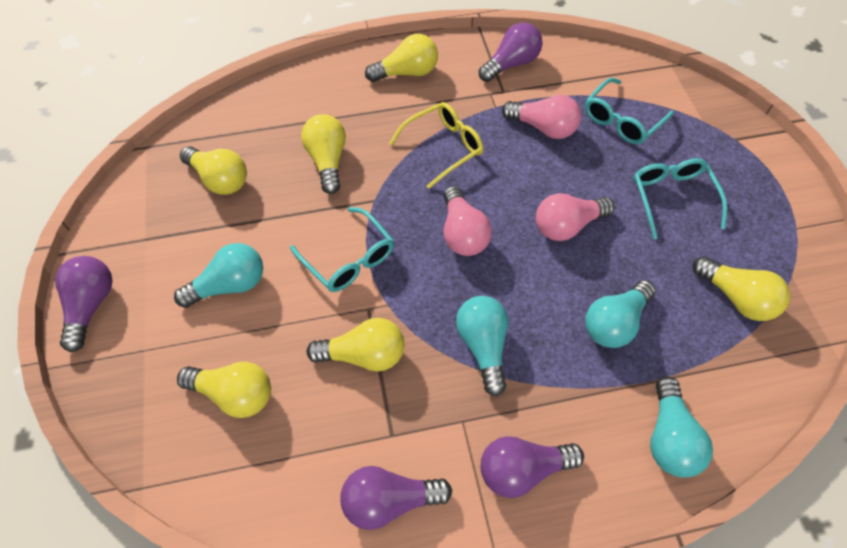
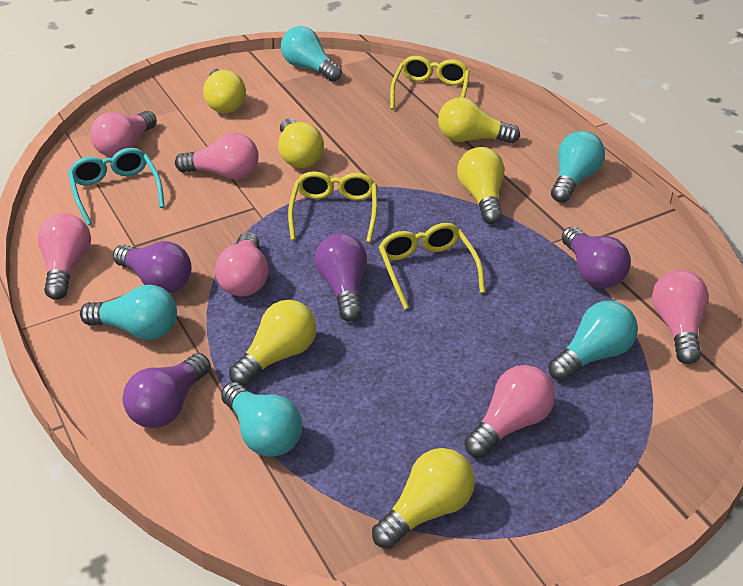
pink light bulb: [443,186,492,256] [502,95,581,139] [536,193,614,241] = 3 -> [38,213,91,300] [90,111,157,157] [175,133,259,180] [215,231,268,296] [464,365,555,458] [652,270,709,364] = 6
turquoise glasses: [290,207,394,292] [585,78,674,144] [634,158,727,239] = 3 -> [68,148,165,226] = 1
turquoise light bulb: [174,243,263,308] [456,296,508,396] [585,280,656,348] [650,377,713,478] = 4 -> [80,285,177,340] [221,382,302,457] [281,26,342,82] [548,301,638,381] [551,131,605,203] = 5
yellow glasses: [389,102,483,189] = 1 -> [288,171,377,243] [379,223,485,310] [390,56,470,110] = 3

